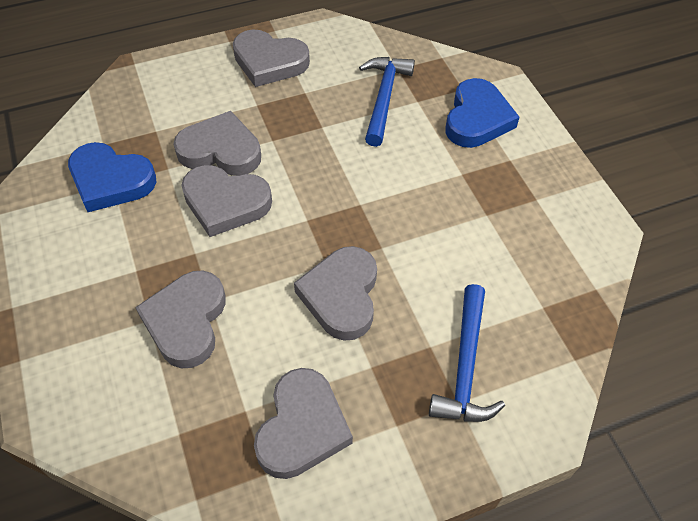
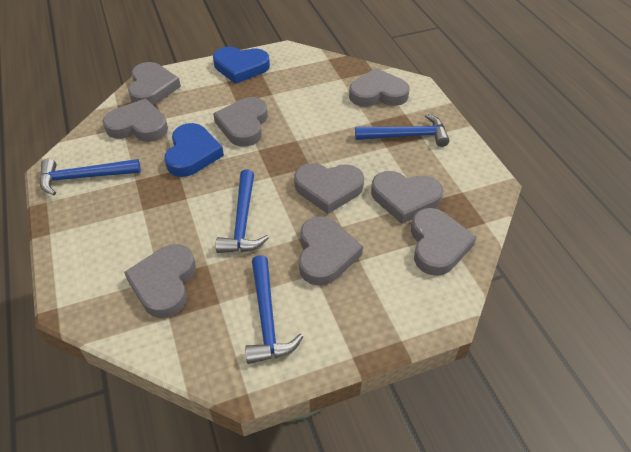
blue hammer: [359,57,415,147] [429,284,505,422] = 2 -> [39,159,141,195] [216,170,269,253] [245,255,303,364] [355,114,450,147] = 4
grey heart: [135,271,226,368] [174,111,261,176] [181,165,272,237] [233,30,310,87] [254,368,353,479] [294,246,377,341] = 6 -> [102,99,168,142] [124,244,195,318] [128,62,181,105] [213,97,268,147] [294,163,364,214] [299,216,363,286] [349,68,410,107] [371,171,443,224] [411,208,476,276] = 9

